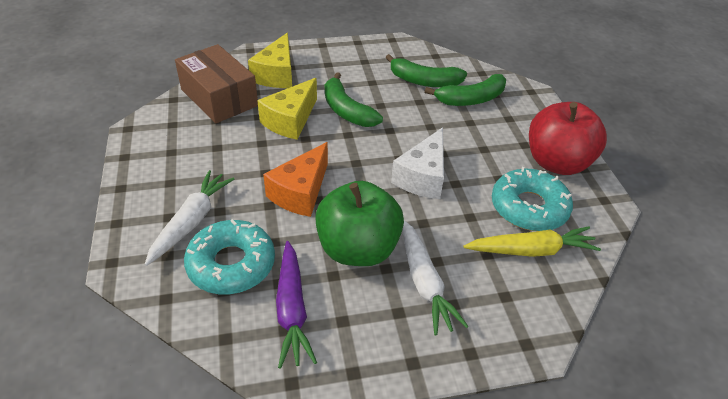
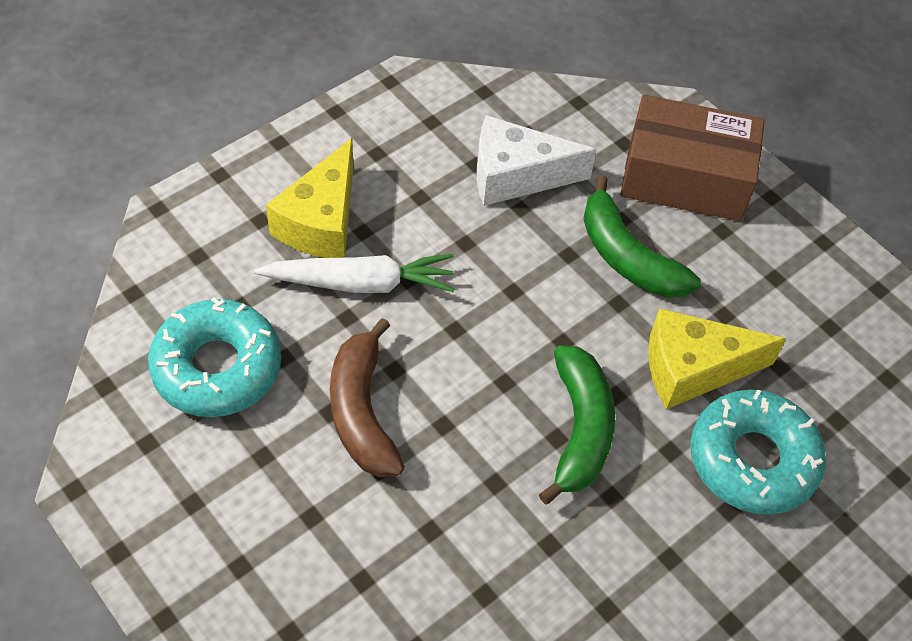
brown banana: none = 0 -> [330,318,405,477] = 1
green apple: [315,181,404,266] = 1 -> none = 0
green banana: [325,72,383,127] [386,54,467,87] [424,74,506,106] = 3 -> [539,345,615,504] [583,175,701,298] = 2
orange cheese: [263,142,328,217] = 1 -> none = 0
purple carrot: [276,241,317,369] = 1 -> none = 0
red apple: [529,102,607,175] = 1 -> none = 0
white carrot: [145,170,234,266] [402,220,469,336] = 2 -> [254,254,455,293] = 1
yellow carrot: [463,226,601,257] = 1 -> none = 0

